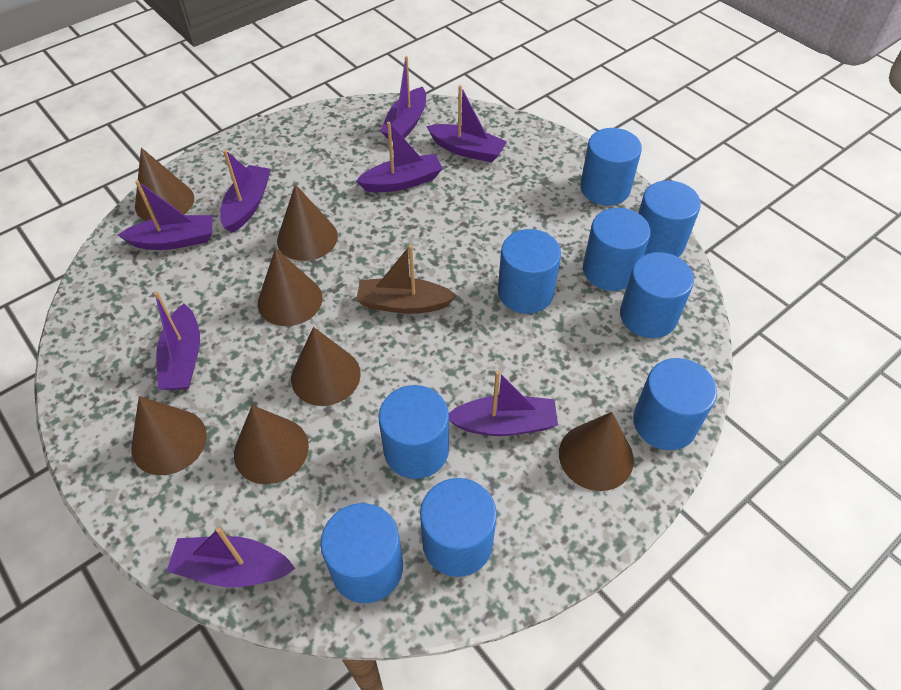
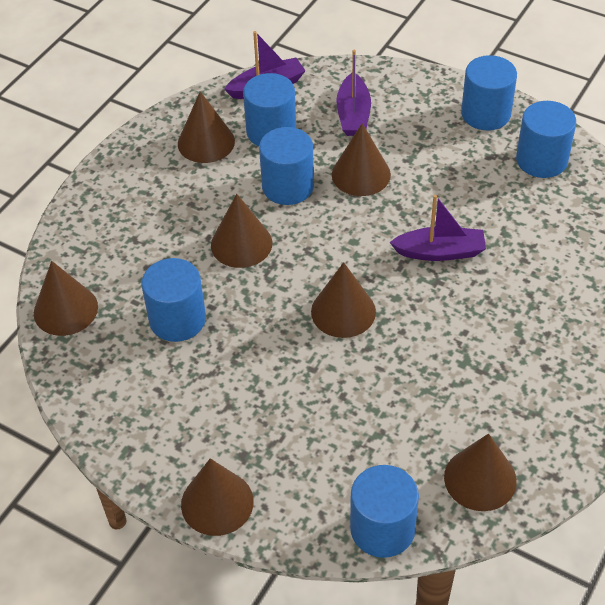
blue cylinder: [320,503,403,603] [378,385,449,479] [420,478,497,577] [498,229,561,314] [580,128,642,206] [583,208,651,291] [620,252,694,338] [633,358,717,450] [638,180,701,257] = 9 -> [142,258,206,342] [243,73,296,146] [259,127,314,205] [350,465,419,558] [461,55,517,131] [516,101,576,178] = 6
brown boat: [356,245,457,314] = 1 -> none = 0
purple boat: [118,180,213,250] [154,292,200,390] [166,527,296,587] [220,150,271,233] [356,122,443,192] [380,56,426,141] [426,85,507,162] [449,371,558,436] = 8 -> [224,31,306,99] [336,50,371,136] [389,195,486,261] = 3

